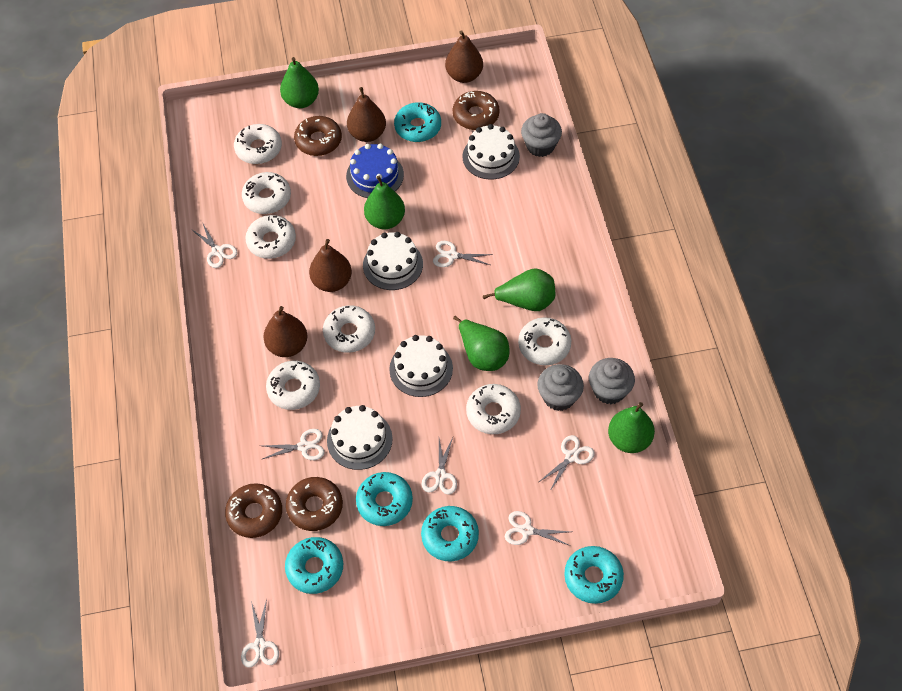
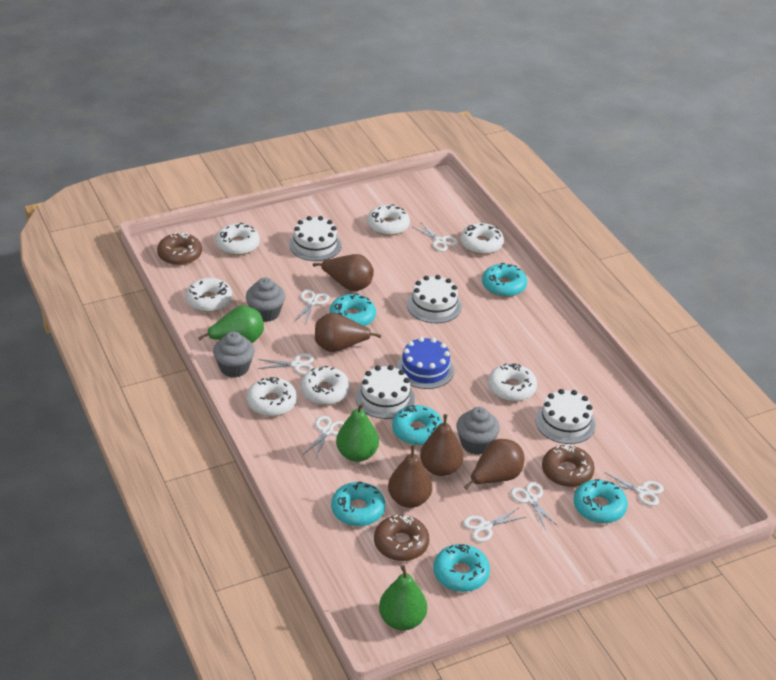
brown donut: [225,483,282,538] [286,477,343,531] [294,116,342,156] [453,91,500,130] = 4 -> [157,232,202,265] [374,515,429,561] [542,445,595,487] = 3
brown pear: [263,306,308,357] [309,239,352,292] [347,87,386,142] [445,30,483,83] = 4 -> [313,254,374,291] [315,313,381,352] [388,445,432,508] [420,414,463,476] [464,439,524,490] = 5
green pear: [280,57,319,108] [364,176,405,229] [453,316,510,371] [483,268,555,311] [608,402,655,453] = 5 -> [198,305,264,343] [336,403,379,462] [379,565,427,630] = 3
turquoise donut: [285,537,343,594] [356,472,413,526] [394,102,441,142] [421,506,479,561] [564,546,624,604] = 5 -> [330,293,376,326] [331,482,385,526] [392,405,443,445] [433,544,490,592] [482,263,527,297] [574,479,628,523] = 6

